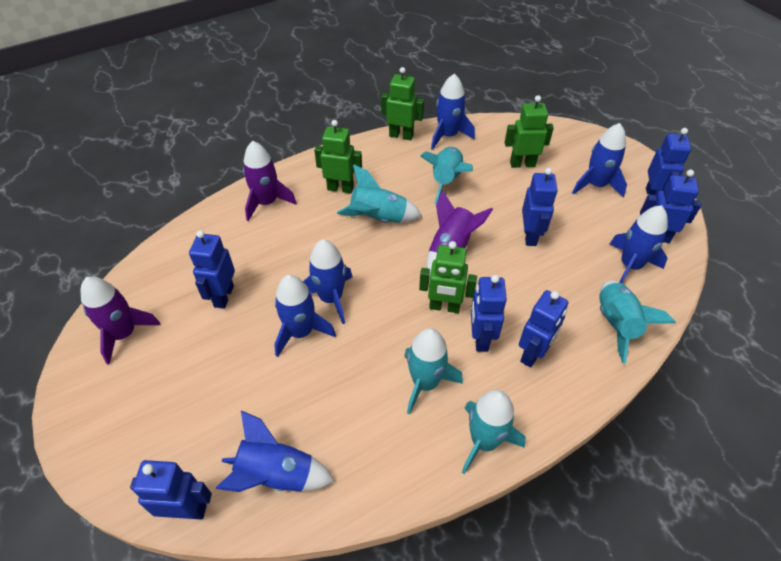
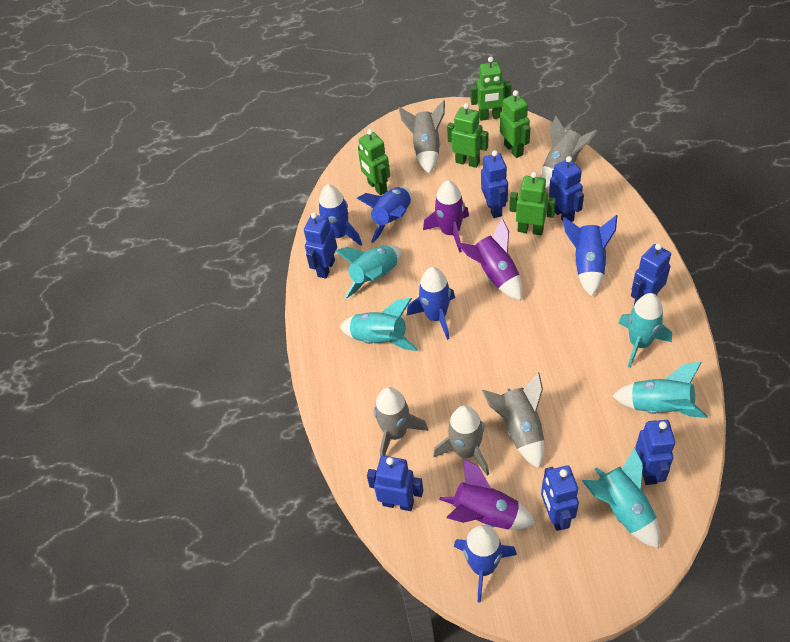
blue rocket: [216,410,335,492] [274,275,336,357] [303,239,352,324] [431,74,475,150] [572,123,627,197] [610,205,668,283] = 6 -> [319,184,362,246] [357,187,411,243] [407,267,455,340] [454,525,517,603] [563,215,617,297] = 5
green robot: [314,120,362,193] [381,67,424,140] [419,241,477,313] [505,95,554,168] = 4 -> [358,129,390,196] [447,103,488,168] [470,57,511,121] [500,90,530,158] [510,172,556,235] = 5
grey rocket: none = 0 -> [374,387,428,457] [399,100,445,174] [433,405,489,476] [482,372,544,468] [540,116,597,189] = 5

